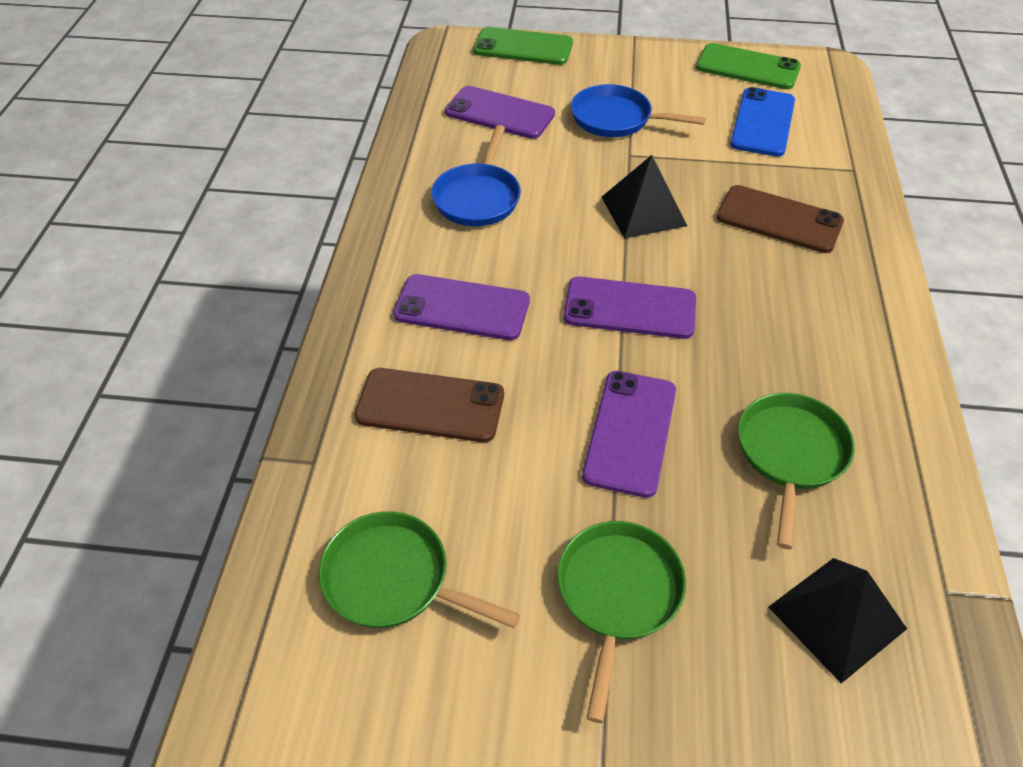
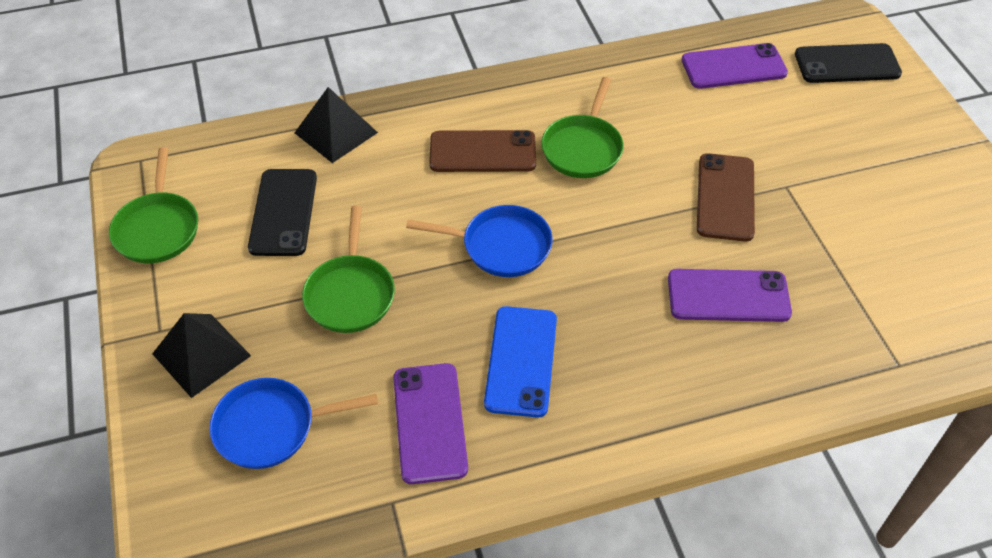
black phone: none = 0 -> [248,169,317,256] [795,43,902,83] = 2
green phone: [473,27,573,65] [696,43,801,89] = 2 -> none = 0
purple phone: [393,274,530,340] [445,86,555,139] [564,277,696,339] [582,371,676,498] = 4 -> [393,363,468,484] [668,269,792,322] [682,43,788,89] = 3

